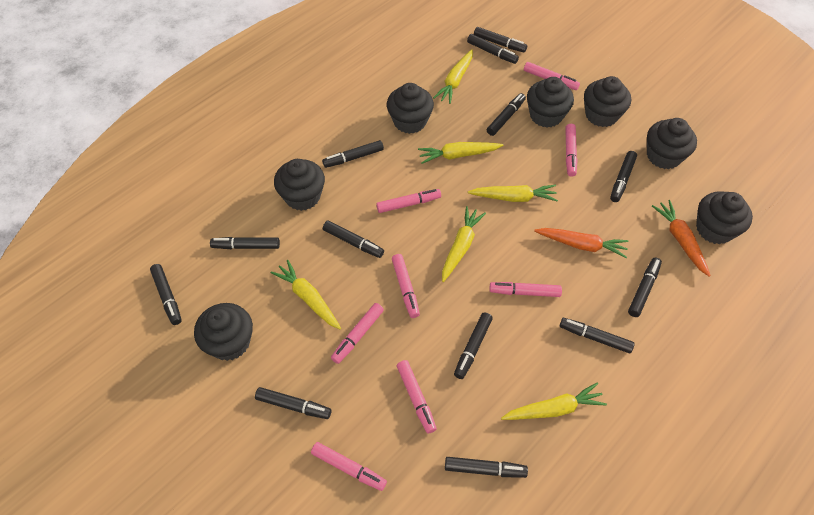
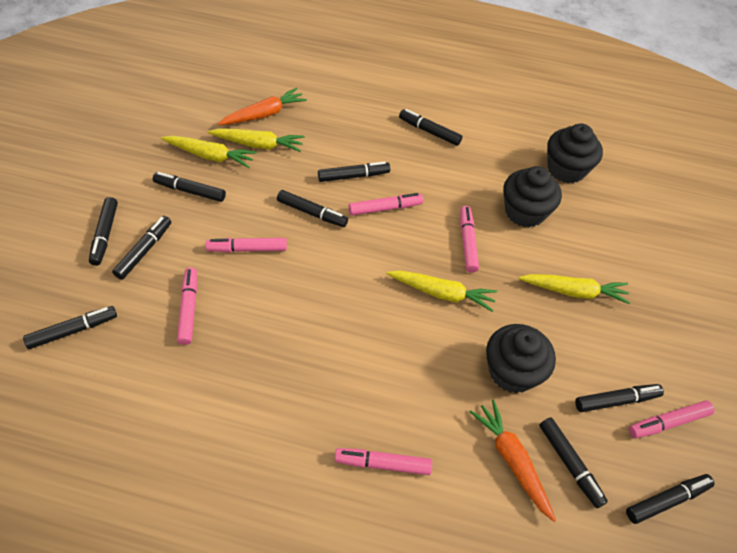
black cupcake: [194,303,253,361] [274,159,325,211] [387,83,434,134] [527,77,574,127] [584,76,631,127] [647,118,697,169] [696,191,753,244] = 7 -> [486,324,556,393] [503,166,562,228] [547,124,603,183] = 3
black marker: [150,264,182,325] [210,237,280,249] [255,387,331,419] [322,140,384,168] [323,221,384,258] [445,457,528,478] [454,312,493,379] [467,34,519,64] [474,27,527,53] [487,93,526,136] [560,318,635,354] [610,151,637,202] [628,258,662,317] = 13 -> [23,306,117,349] [89,197,118,266] [112,216,171,280] [153,172,226,202] [277,190,348,227] [318,162,390,182] [399,109,462,146] [539,418,608,508] [575,384,664,412] [626,474,714,524] = 10
pink marker: [311,442,387,491] [331,303,384,364] [376,189,441,213] [392,254,420,318] [397,360,437,434] [489,282,562,297] [524,62,580,90] [565,124,578,177] = 8 -> [177,267,197,345] [205,238,287,253] [335,448,432,475] [349,193,423,216] [460,206,479,273] [629,400,714,438] = 6
yellow carrot: [270,259,341,329] [418,142,503,164] [433,49,473,104] [442,206,486,282] [468,185,558,202] [501,382,607,420] = 6 -> [161,136,257,168] [207,128,304,152] [386,270,497,312] [518,274,630,304] = 4

